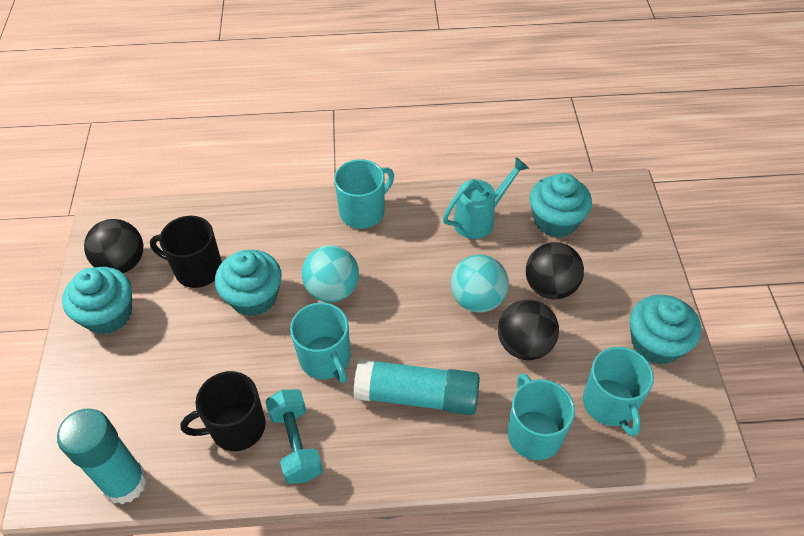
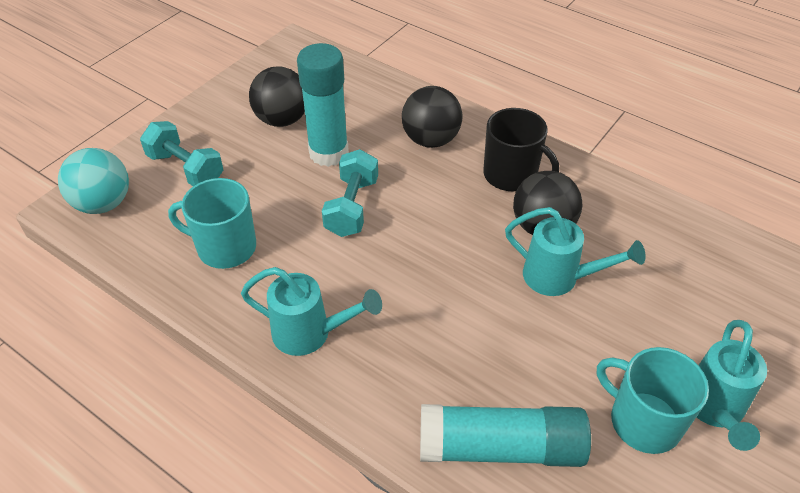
black mug: [150,216,222,288] [180,371,266,451] = 2 -> [483,108,559,191] = 1
turquoise ball: [301,245,359,302] [451,255,509,313] = 2 -> [58,148,129,214] = 1
turquoise cupcake: [62,267,132,335] [215,250,282,316] [530,173,592,238] [630,295,701,365] = 4 -> none = 0
turquoise dumbbell: [265,389,323,484] = 1 -> [140,121,223,186] [322,149,378,237] = 2
turquoise mug: [290,303,351,383] [334,159,394,229] [508,373,575,460] [583,347,654,436] = 4 -> [168,178,256,269] [597,347,709,454] = 2
turquoise watering can: [443,157,529,239] = 1 -> [241,267,382,356] [505,207,646,296] [697,320,767,451] = 3

